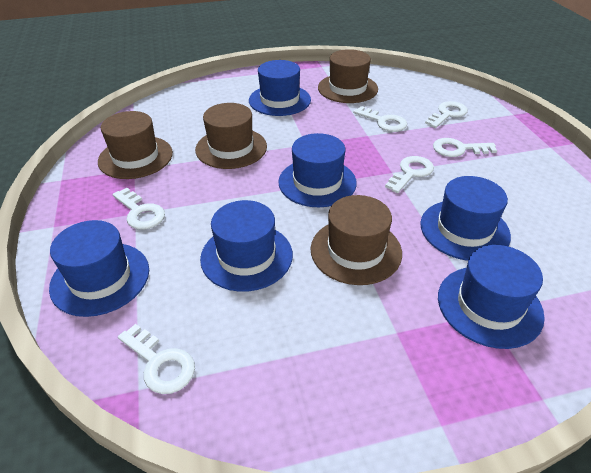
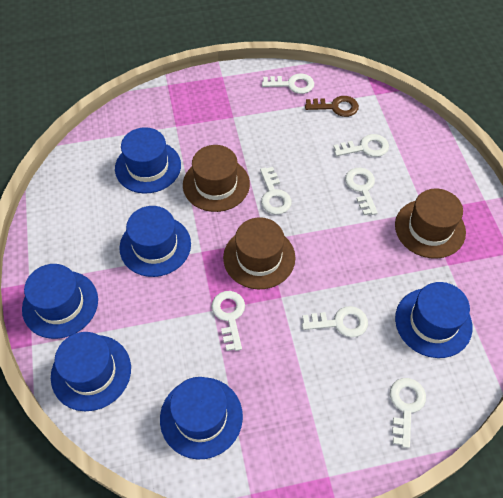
brown hat: [98,111,173,179] [195,103,267,169] [310,195,402,285] [318,49,378,103] = 4 -> [183,145,250,212] [223,217,295,289] [395,188,466,259] = 3
brown key: none = 0 -> [305,96,359,117] = 1
white key: [112,188,165,230] [118,324,195,394] [353,106,407,132] [385,156,434,193] [425,101,468,128] [433,138,497,157] = 6 -> [211,291,245,351] [260,167,292,215] [262,74,314,94] [302,306,368,337] [333,134,389,157] [345,168,378,215] [390,378,426,448] = 7

